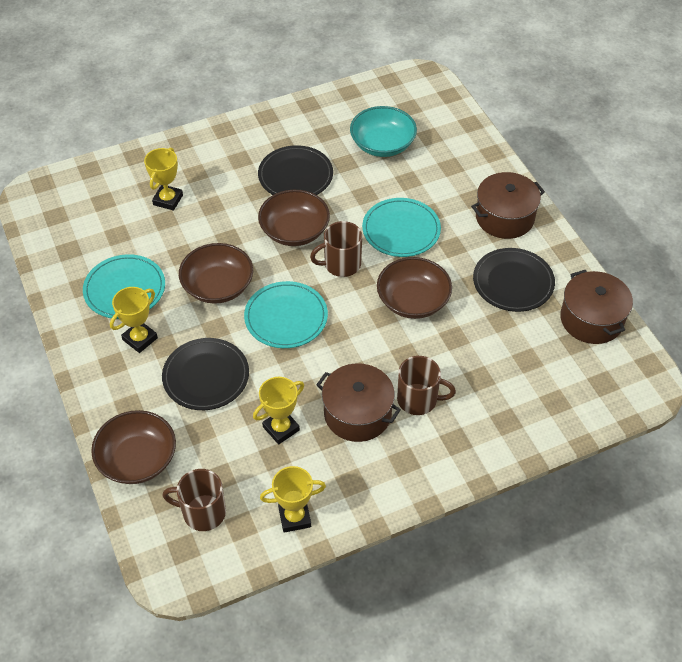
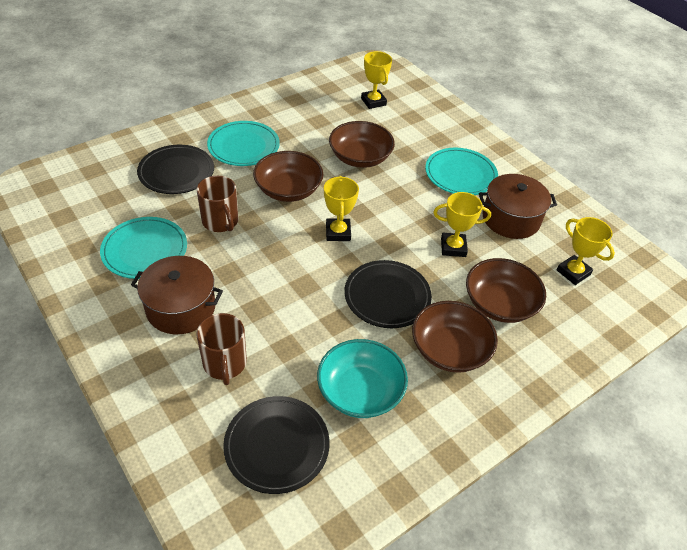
brown mug: [163,469,226,531] [310,221,362,277] [397,356,456,415] = 3 -> [196,313,247,385] [197,176,238,232] = 2
brown pot: [316,363,401,442] [471,172,545,239] [560,270,633,344] = 3 -> [131,256,223,334] [479,174,557,239] = 2

